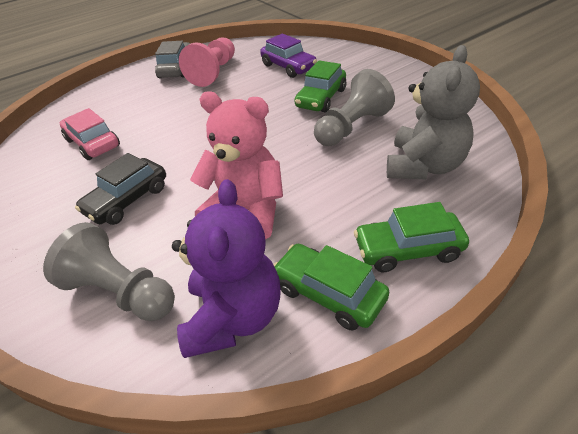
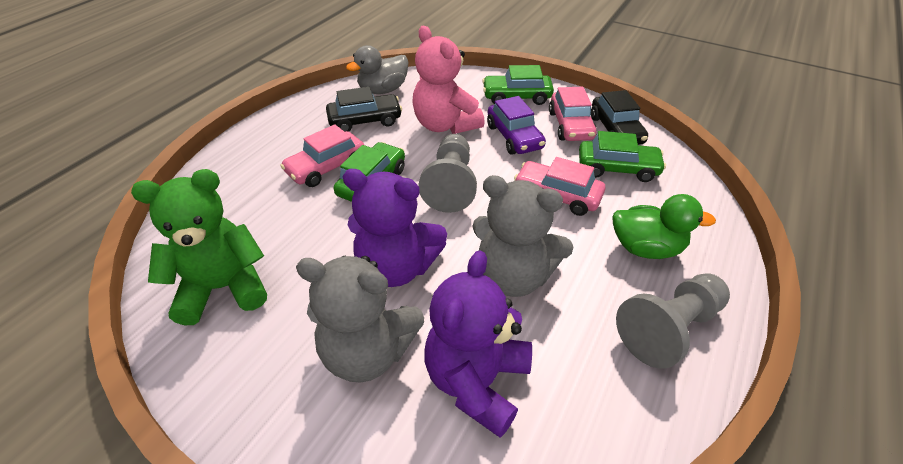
black car: [75,153,166,225] = 1 -> [326,87,402,132] [591,90,648,145] = 2
green duck: none = 0 -> [612,194,716,259] = 1
green teddy bear: none = 0 -> [131,169,267,325] = 1
grey car: [155,41,190,78] = 1 -> none = 0
grey duck: none = 0 -> [346,45,409,94] = 1
grey teddy bear: [387,45,480,179] = 1 -> [296,256,424,383] [472,175,573,297] = 2
pink car: [60,108,120,160] = 1 -> [280,124,364,187] [514,157,605,216] [549,87,597,141] = 3
pink pawn: [179,38,235,87] = 1 -> none = 0
purple teddy bear: [172,179,281,358] = 1 -> [343,169,447,287] [424,250,532,438] = 2

